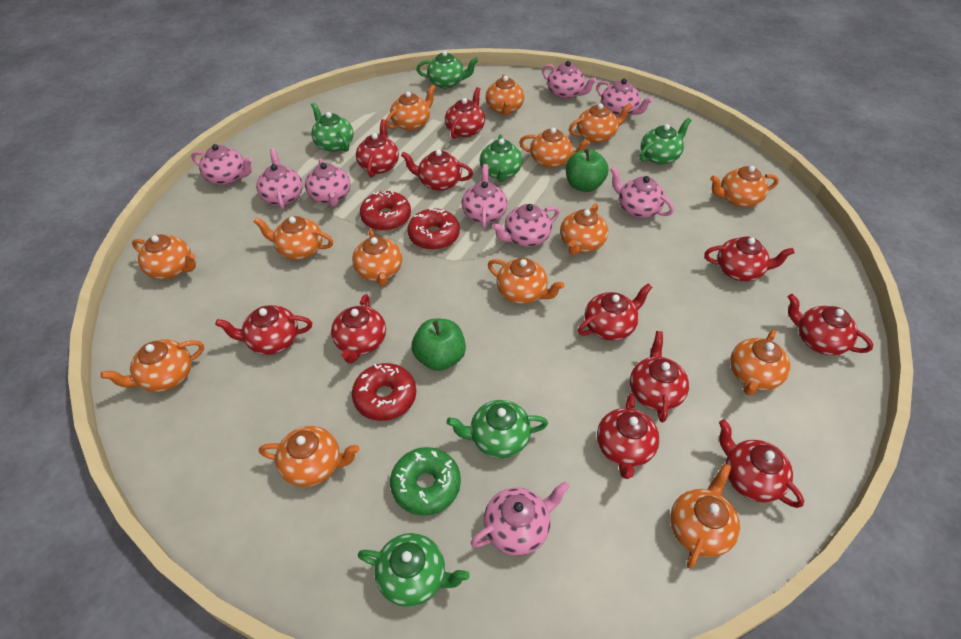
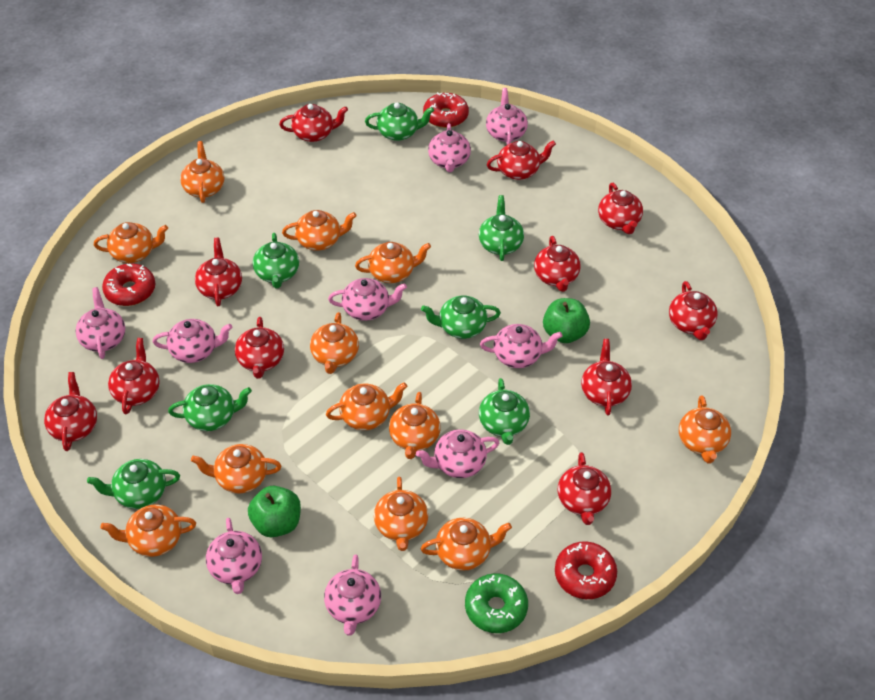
green teapot: [311,103,353,152] [358,533,470,607] [417,51,478,89] [446,400,548,458] [479,134,523,182] [639,118,692,165] = 6 -> [87,459,180,509] [168,384,252,431] [253,233,299,288] [365,103,434,141] [421,296,501,339] [479,195,524,261] [479,378,530,445] = 7
orange teapot: [101,339,204,392] [132,235,196,279] [253,216,333,260] [259,426,359,487] [352,228,402,286] [386,85,436,131] [485,74,524,115] [488,258,564,304] [519,128,590,168] [560,203,608,255] [569,103,633,143] [670,463,740,569] [710,166,779,207] [730,329,790,396] = 14 -> [94,222,168,263] [101,504,196,557] [180,141,225,203] [191,444,281,493] [282,210,356,251] [310,312,359,374] [326,382,407,430] [355,242,431,283] [374,477,428,551] [389,392,441,459] [421,518,512,571] [679,395,731,463] = 12

